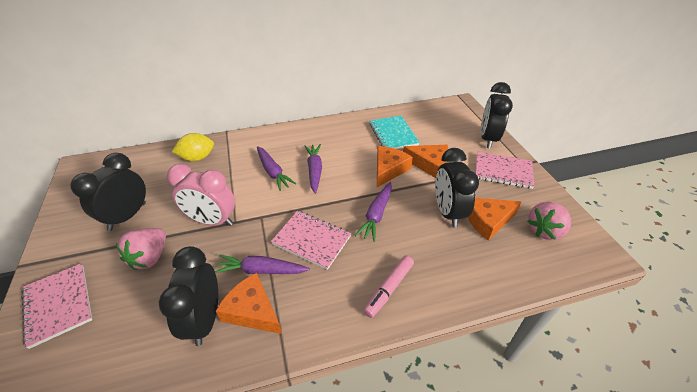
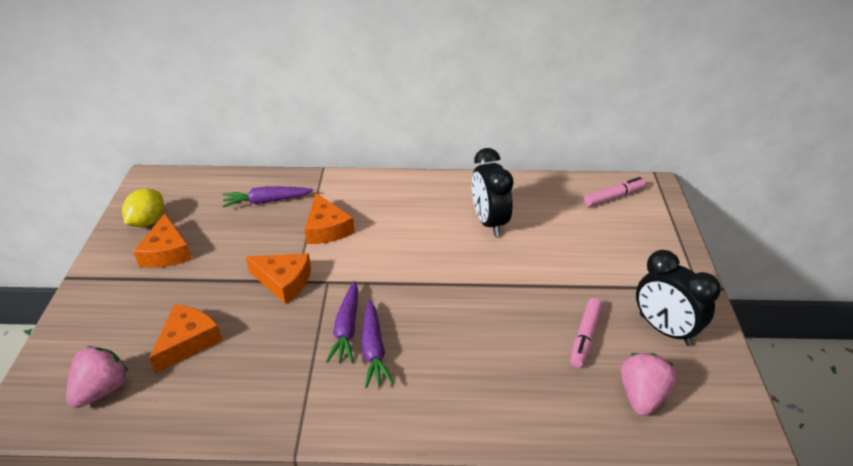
black clock: [70,153,146,231] [159,246,218,346] [435,148,479,228] [481,82,513,148] = 4 -> [472,148,514,236] [636,250,721,346] = 2
pink clock: [167,164,235,226] = 1 -> none = 0
pink marker: [363,255,414,318] = 1 -> [570,298,602,368] [584,177,646,207] = 2
pink notebook: [21,263,92,349] [271,211,351,270] [475,152,534,189] = 3 -> none = 0
purple carrot: [215,255,310,274] [257,146,296,191] [304,144,322,194] [355,182,392,242] = 4 -> [223,186,313,207] [326,281,358,364] [361,300,394,388] = 3
turquoise notebook: [369,116,420,149] = 1 -> none = 0

